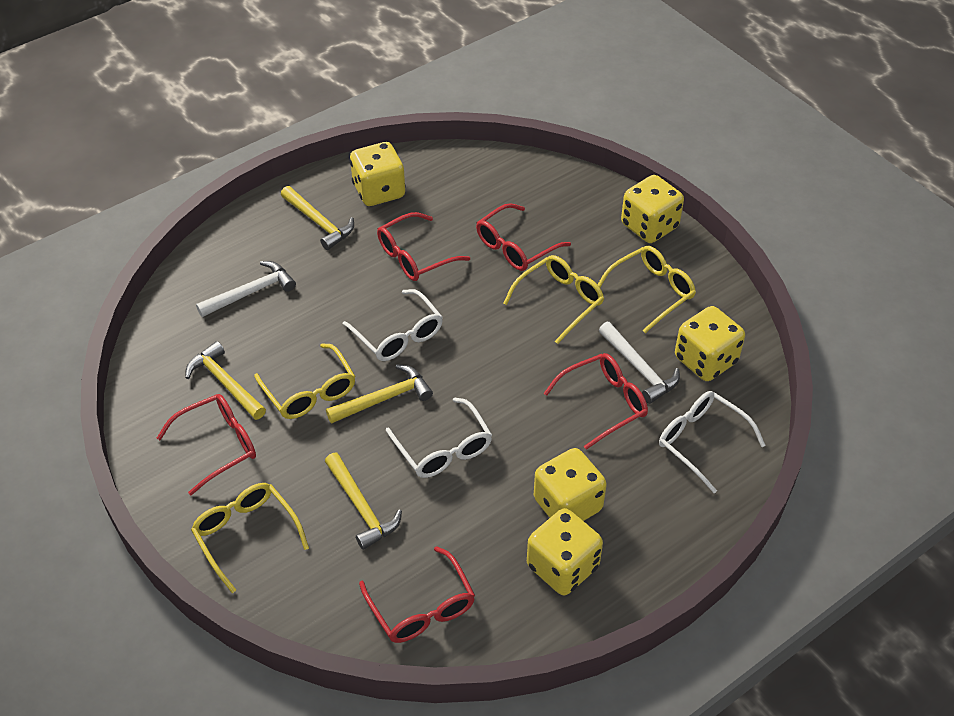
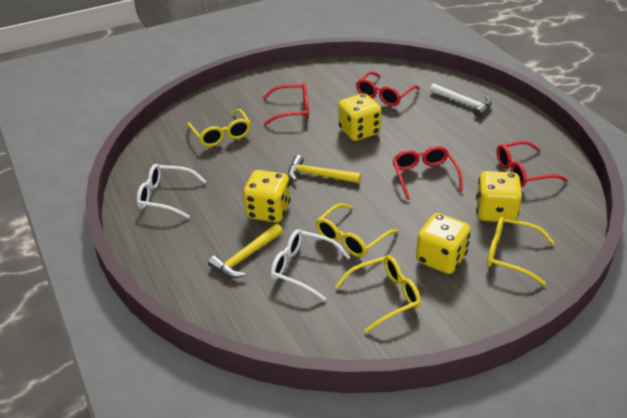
red glasses: [157,394,256,495] [359,546,475,643] [377,212,470,281] [476,203,571,271] [544,353,648,450] = 5 -> [262,82,309,125] [356,71,420,106] [393,146,463,200] [497,141,568,187] = 4
white glasses: [343,289,443,361] [386,398,492,478] [659,391,766,493] = 3 -> [137,164,207,218] [271,229,351,301] = 2
white hammer: [196,261,296,317] [599,322,680,404] = 2 -> [430,83,492,117] = 1
yellow dice: [350,142,406,206] [527,508,603,595] [534,448,607,521] [621,175,684,243] [675,306,745,381] = 5 -> [243,170,290,223] [338,93,381,141] [416,213,471,274] [476,171,522,223] = 4
yellow hammer: [185,341,266,420] [281,186,354,250] [325,453,402,550] [326,364,433,423] = 4 -> [208,224,283,278] [288,155,361,183] = 2

